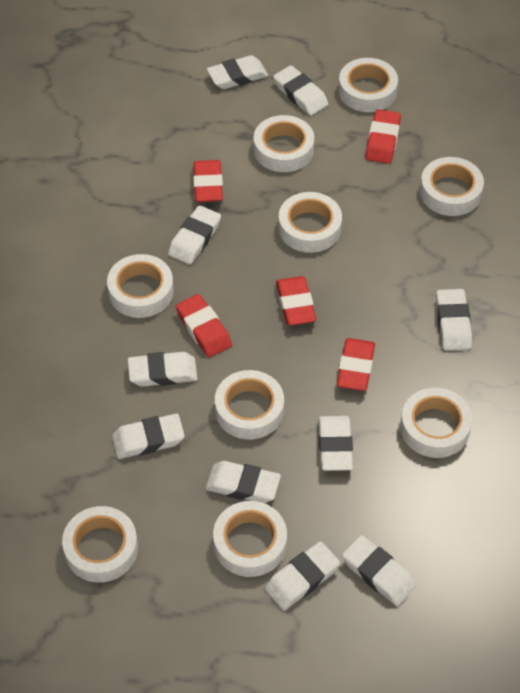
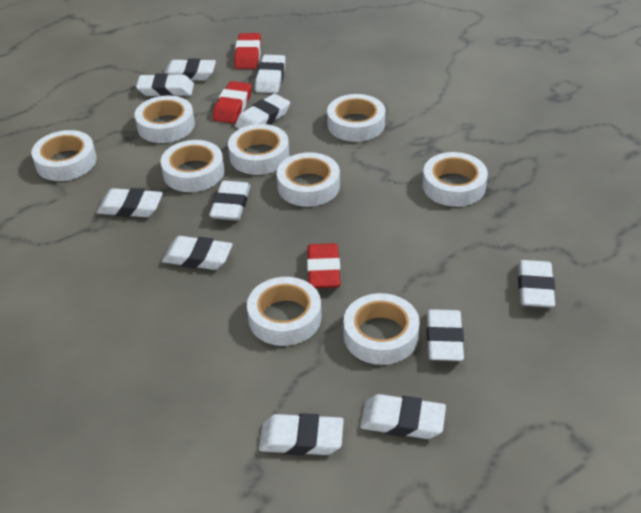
red eraser: [176,294,232,357] [193,160,223,202] [276,276,316,326] [337,338,375,391] [366,109,401,164] = 5 -> [213,81,252,123] [234,33,261,69] [307,243,340,288] = 3
white eraser: [112,414,185,459] [128,352,198,387] [168,205,221,264] [206,461,281,503] [207,55,268,89] [265,541,340,610] [273,65,328,116] [318,416,353,471] [342,535,416,606] [436,289,472,350] = 10 -> [97,188,163,217] [136,73,194,96] [162,236,233,270] [164,59,216,81] [209,181,250,220] [235,94,290,129] [255,55,286,93] [259,413,344,455] [360,394,446,439] [426,309,464,361] [518,260,555,308] = 11

